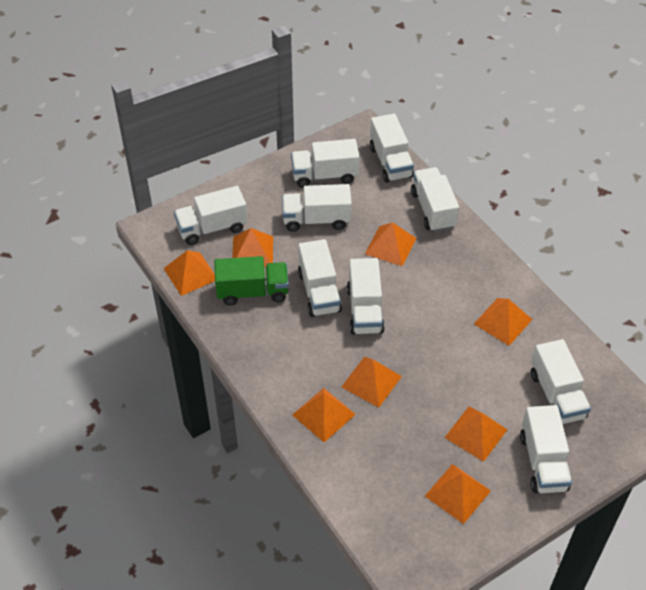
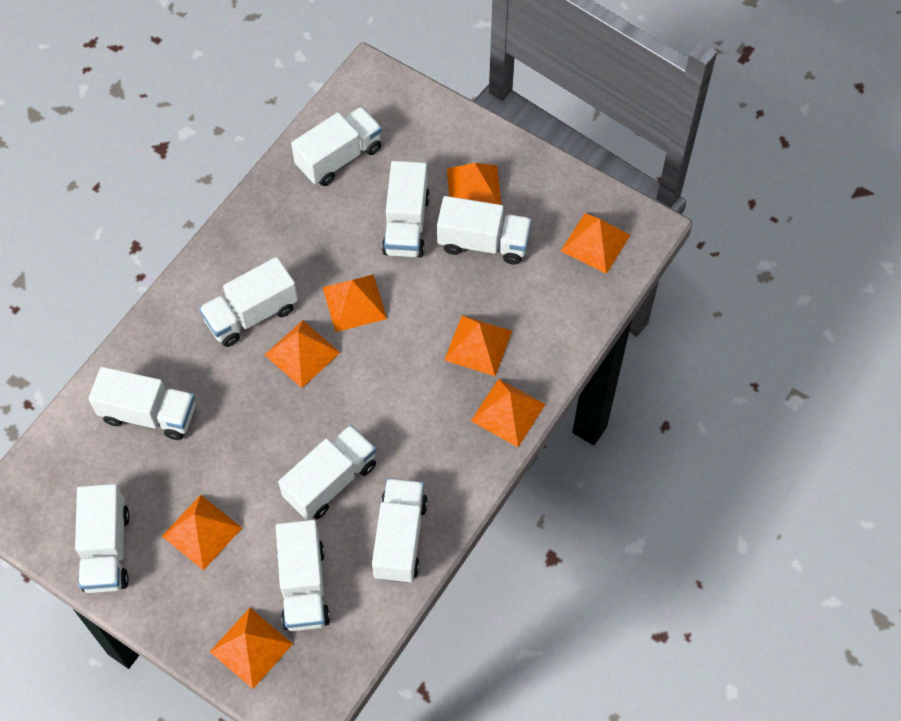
green truck: [214,256,289,306] = 1 -> none = 0

